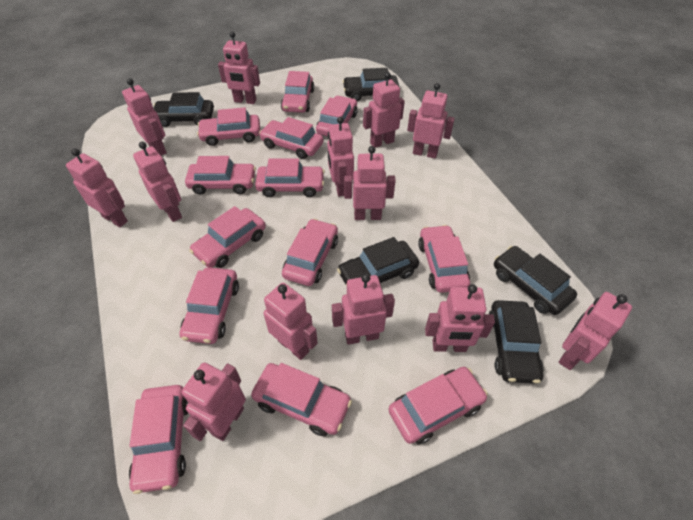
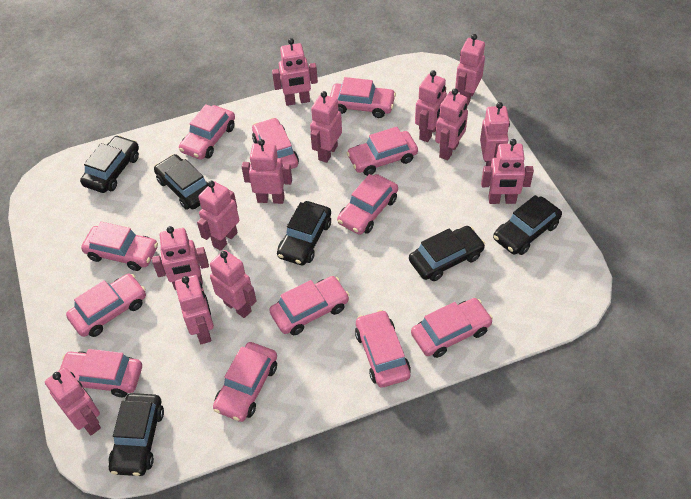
black car: [153,92,214,127] [337,237,419,286] [342,68,399,101] [489,300,544,384] [494,246,577,315] = 5 -> [80,135,139,193] [109,393,164,476] [154,154,208,210] [277,201,331,265] [409,226,485,281] [493,195,562,255] = 6
pink car: [129,385,188,494] [179,267,239,344] [185,156,256,195] [189,206,266,268] [197,107,260,146] [251,363,352,436] [255,159,325,197] [259,117,324,159] [281,71,314,113] [282,219,338,286] [316,96,358,137] [388,367,488,444] [418,225,470,293] = 13 -> [60,349,142,397] [66,274,146,337] [81,222,158,271] [179,104,235,160] [213,342,277,422] [252,118,299,169] [269,276,349,335] [330,77,396,118] [337,174,398,235] [347,127,418,176] [355,310,411,387] [411,298,493,358] = 12

